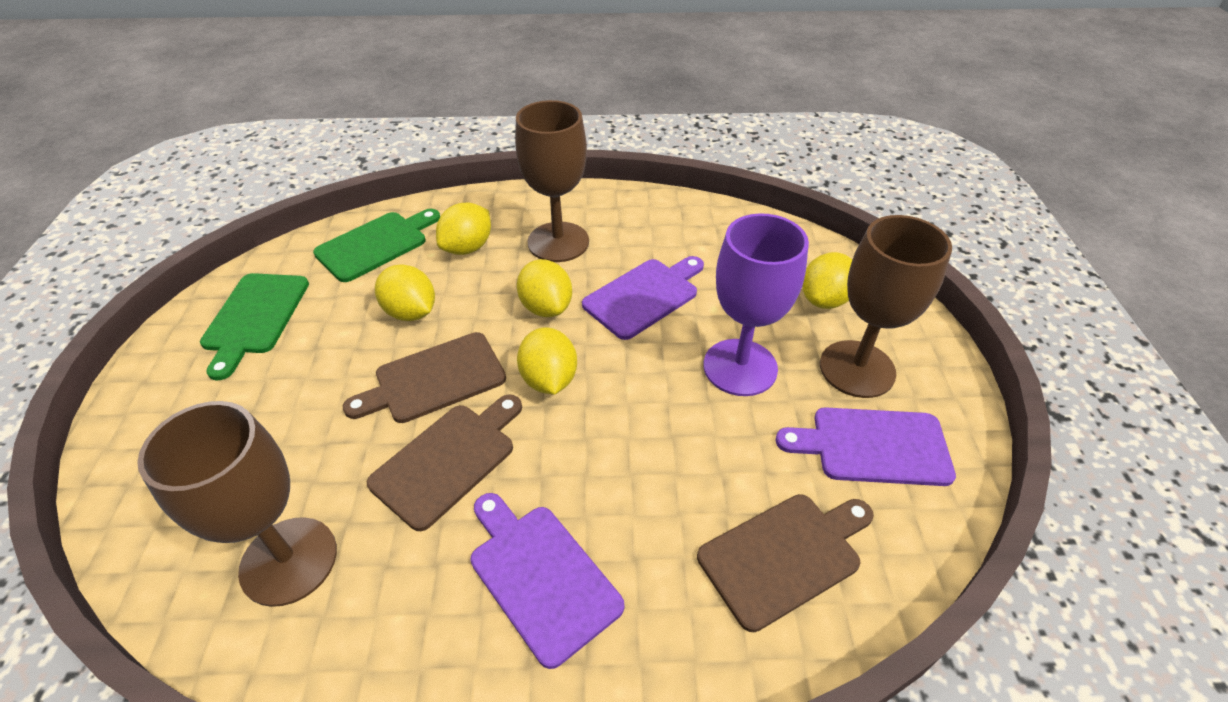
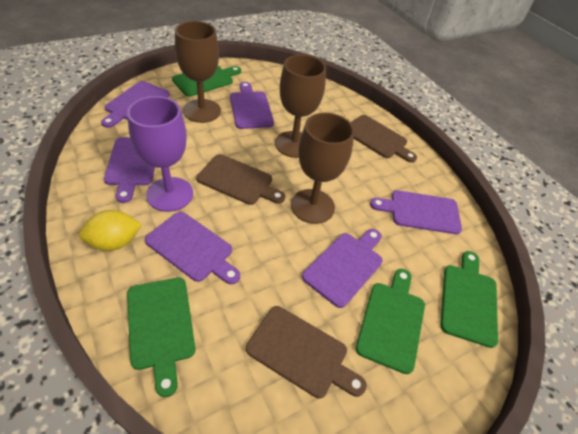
green cutting board: [200,273,309,380] [313,209,440,282] = 2 -> [127,278,195,397] [172,66,241,97] [356,269,425,374] [440,251,498,348] = 4
purple cutting board: [470,493,624,669] [582,256,704,340] [776,407,956,486] = 3 -> [101,81,170,128] [104,137,155,203] [145,212,240,284] [230,82,274,129] [302,229,383,308] [370,190,462,234] = 6
yellow lemon: [375,264,435,321] [436,202,491,255] [517,259,572,317] [517,327,577,394] [802,252,852,309] = 5 -> [79,210,142,251] = 1

